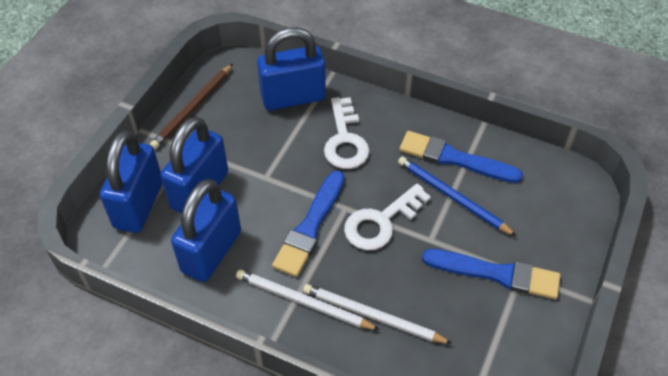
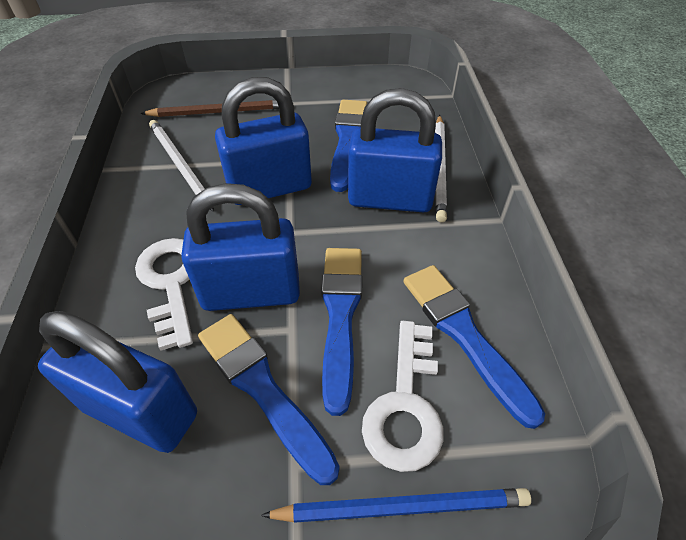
blue brush: [272,170,344,277] [399,131,523,183] [422,249,561,299] = 3 -> [198,314,339,485] [321,248,362,416] [330,100,367,192] [403,265,545,429] = 4

